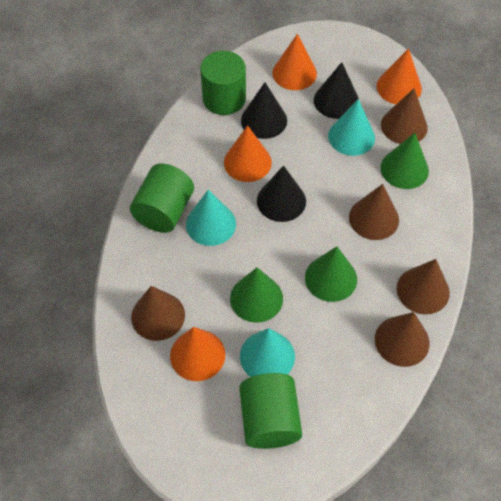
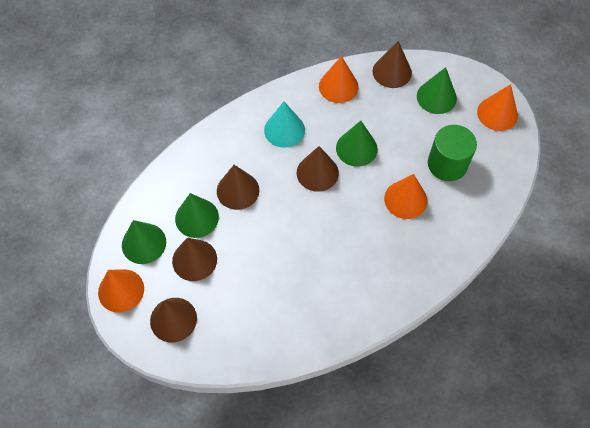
black cone: [241,82,287,139] [257,165,306,222] [314,62,359,119] = 3 -> none = 0
green cone: [230,267,283,323] [305,246,357,302] [380,133,429,189] = 3 -> [122,220,166,264] [175,193,219,238] [336,121,378,167] [417,67,457,114] = 4
green cylinder: [130,164,194,233] [200,51,246,115] [239,373,302,449] = 3 -> [428,125,477,181] = 1
turquoise cone: [186,190,236,246] [240,328,295,377] [328,99,375,156] = 3 -> [264,101,305,148] = 1

